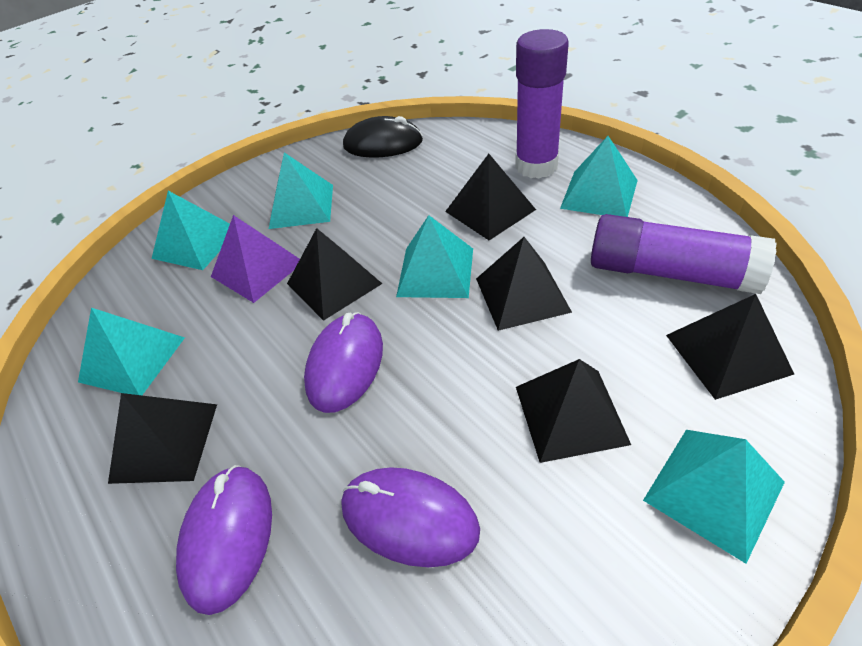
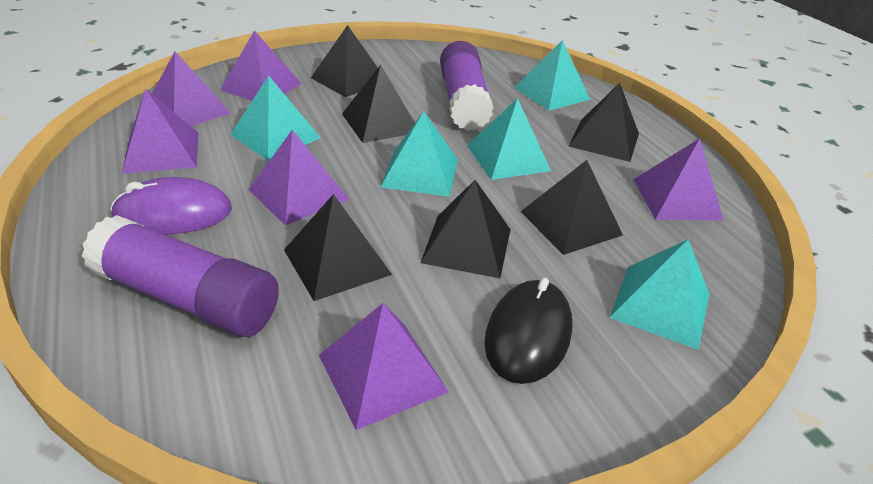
purple mouse: [176,465,272,615] [304,312,383,413] [341,467,480,567] = 3 -> [110,177,232,235] = 1
purple pyramid: [211,215,300,303] = 1 -> [122,89,198,174] [152,51,231,126] [220,30,302,101] [248,130,349,226] [319,303,449,430] [633,138,723,220] = 6
turquoise pyramid: [78,308,185,395] [152,191,230,270] [269,152,333,229] [396,215,473,298] [560,136,638,217] [643,430,785,564] = 6 -> [230,76,321,161] [381,111,458,197] [467,98,551,180] [514,40,590,111] [610,240,709,350] = 5

